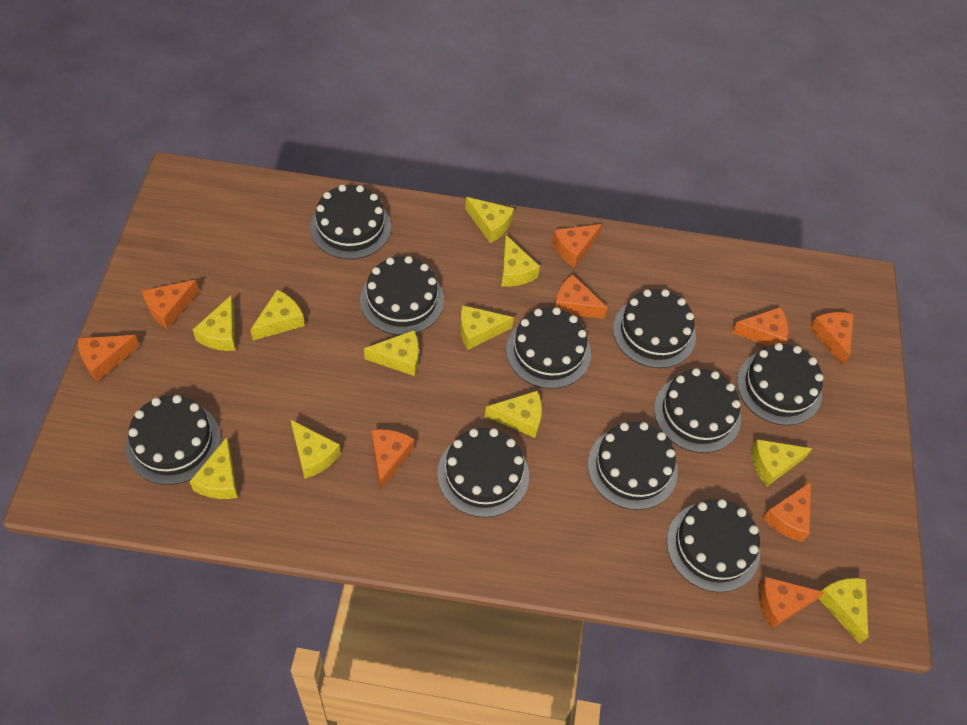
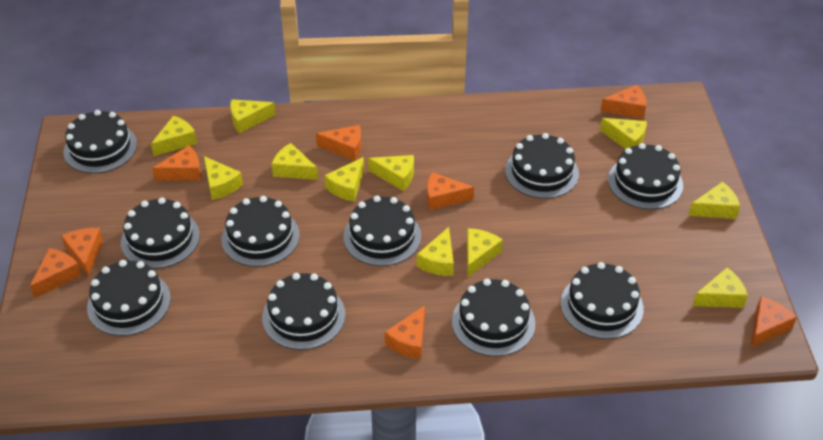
orange cheese: [78,335,140,382] [142,280,199,329] [371,429,414,490] [552,224,602,268] [554,274,608,319] [731,307,788,346] [758,577,825,629] [763,482,811,542] [810,312,853,366] = 9 -> [30,248,82,298] [61,228,103,277] [152,146,201,181] [316,125,361,161] [385,305,425,359] [427,172,474,210] [600,85,646,119] [751,297,797,347] = 8

